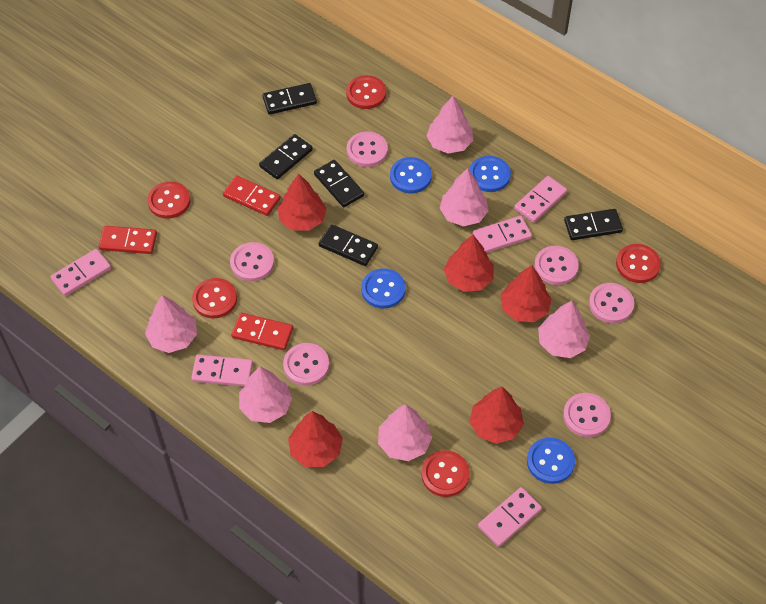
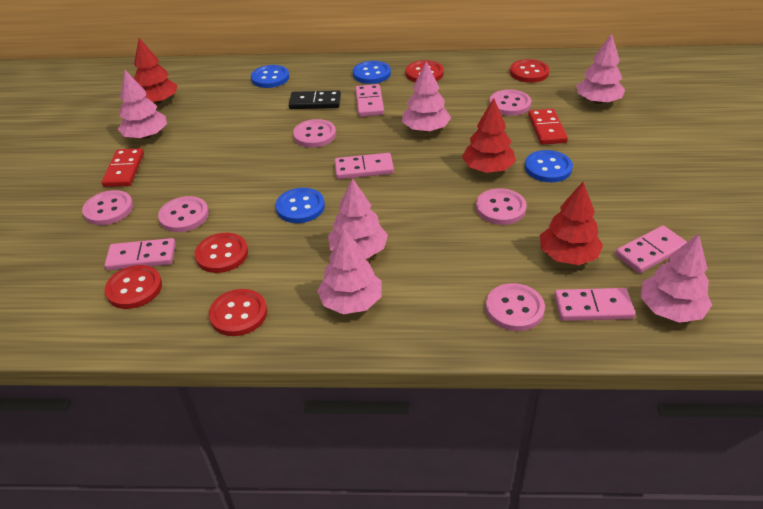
black domino: [259,134,313,179] [262,83,317,115] [314,160,364,207] [319,224,378,266] [564,209,623,240] = 5 -> [289,90,341,109] = 1
red domino: [99,226,157,254] [223,175,281,216] [231,313,293,350] = 3 -> [102,148,144,187] [528,109,568,145] = 2
red tree: [278,173,327,231] [288,411,343,467] [444,235,494,292] [470,386,524,444] [500,265,552,322] = 5 -> [134,38,178,104] [462,98,516,173] [540,182,603,265] = 3

